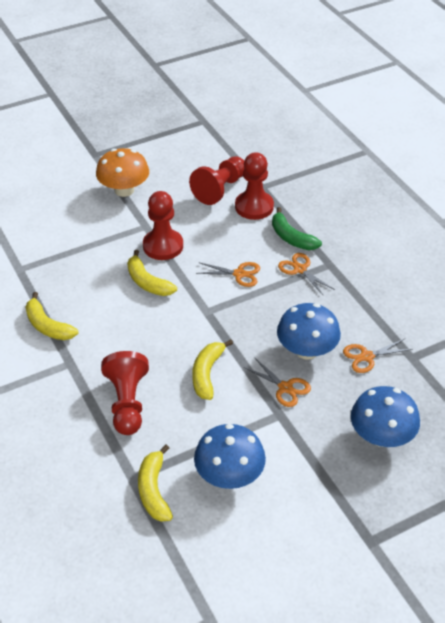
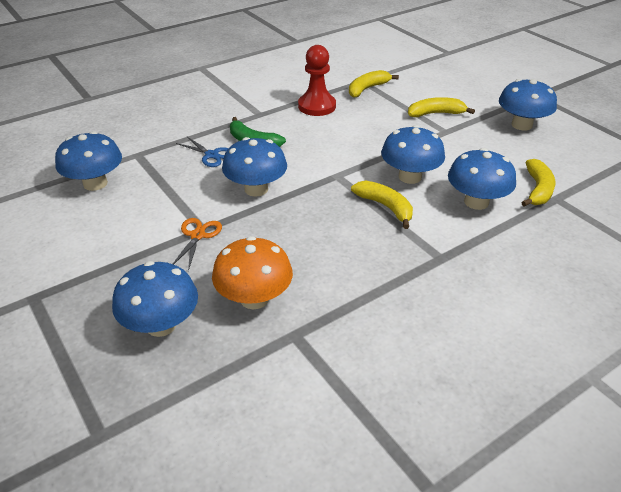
blue mushroom: [194,424,266,489] [277,303,341,360] [351,386,420,447] = 3 -> [55,131,122,191] [112,261,198,337] [222,137,287,197] [381,125,445,184] [448,148,516,210] [499,79,557,130] = 6
blue scissors: none = 0 -> [176,137,229,167] = 1
orange scissors: [196,262,260,287] [244,357,311,407] [278,253,335,296] [343,339,413,373] = 4 -> [173,218,222,271] = 1
red pawn: [101,351,149,435] [143,191,183,260] [189,156,244,205] [235,152,274,220] = 4 -> [298,45,336,116] = 1

